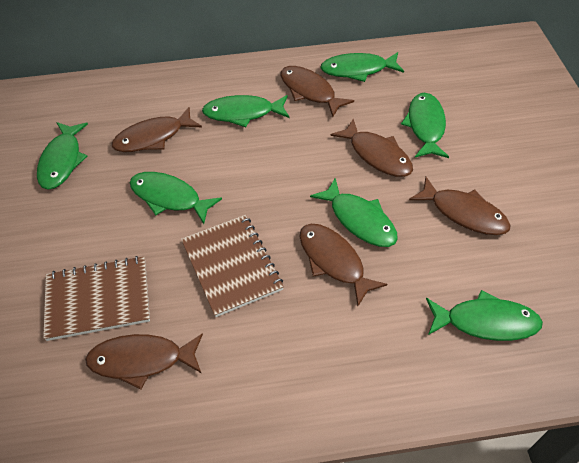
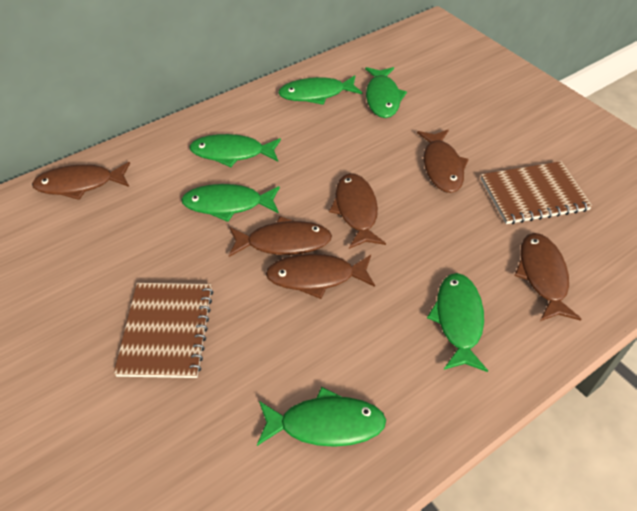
green fish: [37,122,88,189] [130,172,222,224] [202,95,289,127] [310,178,398,247] [320,52,404,82] [401,93,449,158] [426,290,543,341] = 7 -> [181,184,280,222] [189,134,281,167] [257,387,386,447] [278,75,362,105] [365,67,407,118] [427,273,488,372] = 6

